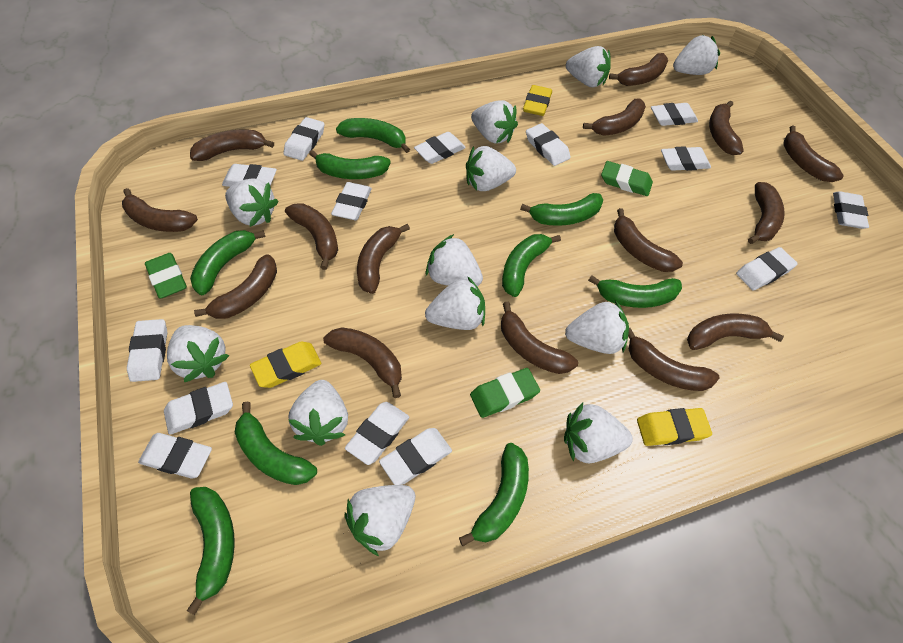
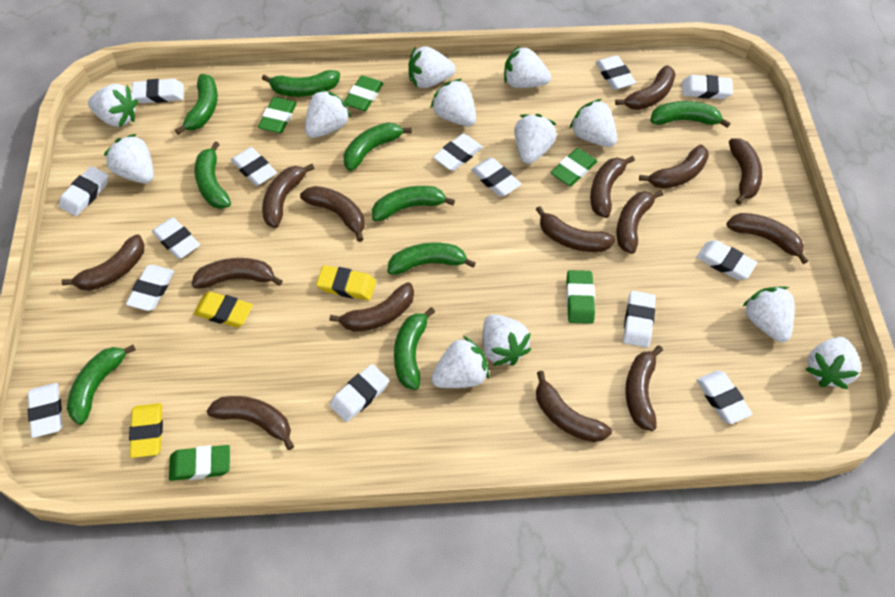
green eraser: [145,253,187,299] [470,368,540,418] [601,161,653,196] = 3 -> [169,445,230,481] [258,97,297,133] [344,75,383,111] [551,148,597,186] [566,270,595,324] = 5

